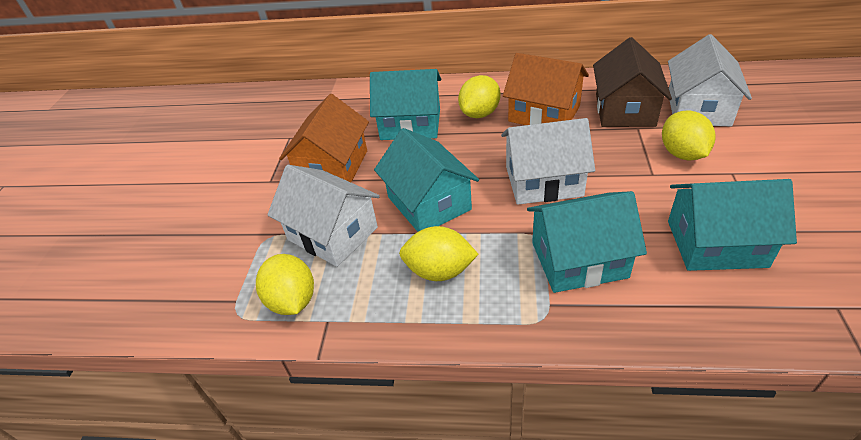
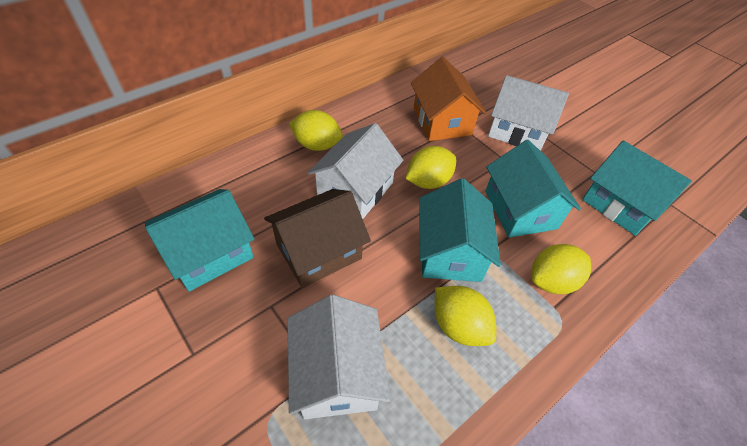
orange house: [279,94,369,182] [503,53,589,125] = 2 -> [411,57,486,141] = 1

